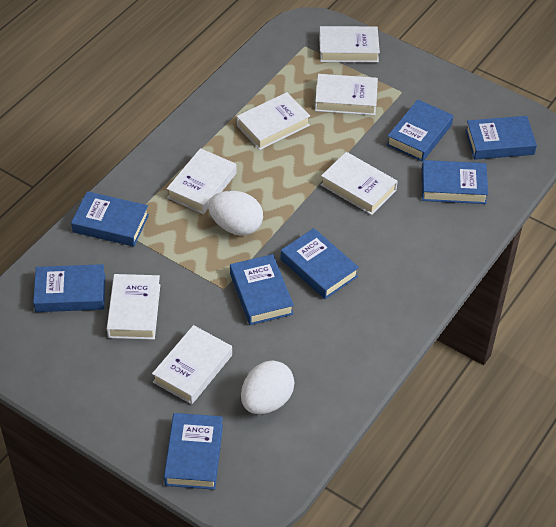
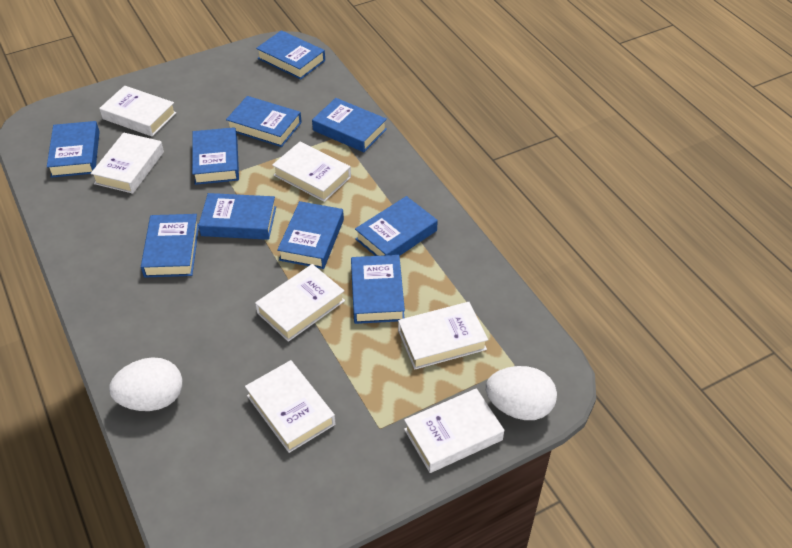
blue book: [33,264,105,312] [71,191,149,247] [164,413,223,490] [230,254,294,325] [281,228,359,299] [387,100,453,162] [422,160,488,204] [465,116,537,160] = 8 -> [47,121,100,178] [141,214,199,277] [192,127,239,185] [198,193,276,240] [226,96,302,147] [256,30,325,79] [277,201,344,269] [312,98,387,152] [351,255,405,324] [355,196,438,256] = 10

